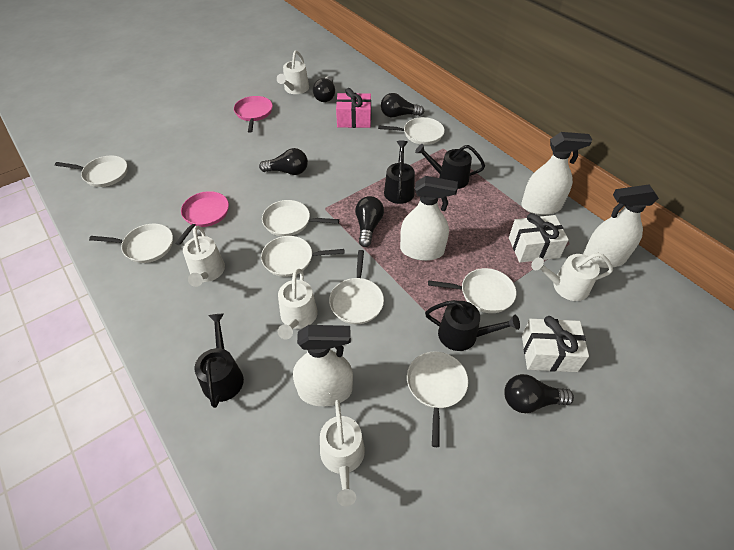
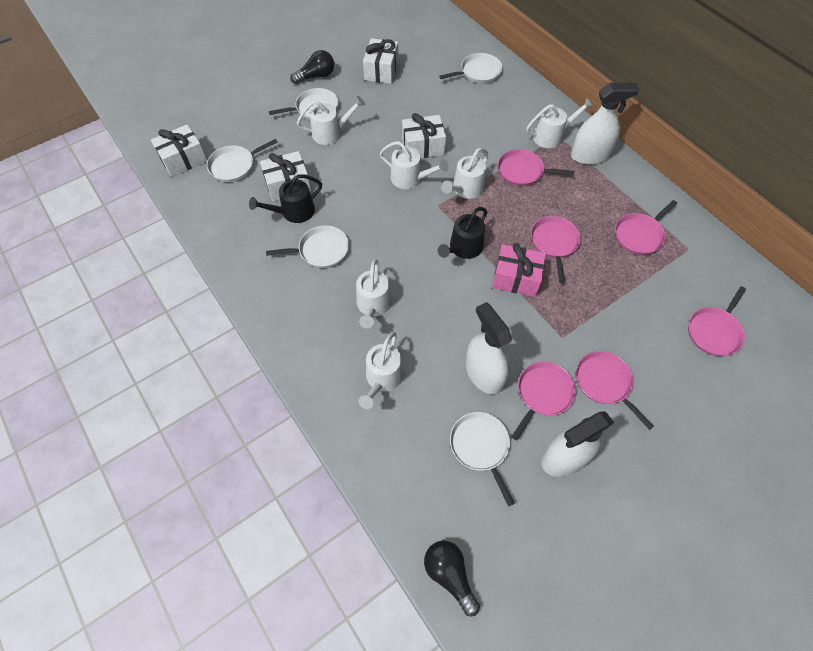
black light bulb: [259,148,308,175] [313,76,335,102] [355,196,384,247] [381,93,424,118] [504,374,574,413] = 5 -> [290,50,334,84] [424,540,480,616] = 2
black watering can: [195,314,244,408] [384,140,415,204] [415,144,485,189] [425,300,520,351] = 4 -> [249,174,322,223] [438,207,488,259] = 2
pink pan: [175,191,229,245] [234,96,273,133] = 2 -> [498,149,574,186] [511,362,576,440] [531,216,581,283] [576,351,654,430] [615,200,677,255] [688,286,746,356] = 6
white gift: [509,213,569,263] [522,316,589,372] = 2 -> [151,124,207,177] [260,151,311,202] [363,38,398,84] [402,113,446,158] = 4
white pan: [55,156,127,187] [89,224,173,263] [261,236,345,277] [262,200,339,236] [329,250,384,324] [378,117,445,145] [407,352,468,447] [428,268,516,313] = 8 -> [207,139,278,182] [266,225,349,268] [269,88,338,120] [439,53,502,83] [450,412,515,506] = 5
white spray bottle: [293,325,353,406] [400,176,458,261] [521,132,592,215] [583,185,659,268] = 4 -> [466,302,512,394] [541,411,614,477] [571,83,639,165] = 3
white watering can: [183,226,225,287] [277,51,309,94] [277,269,318,339] [320,400,365,506] [531,253,613,301] = 5 -> [297,96,365,145] [356,259,392,329] [358,332,404,409] [380,141,449,189] [441,148,489,199] [526,98,594,148] = 6

